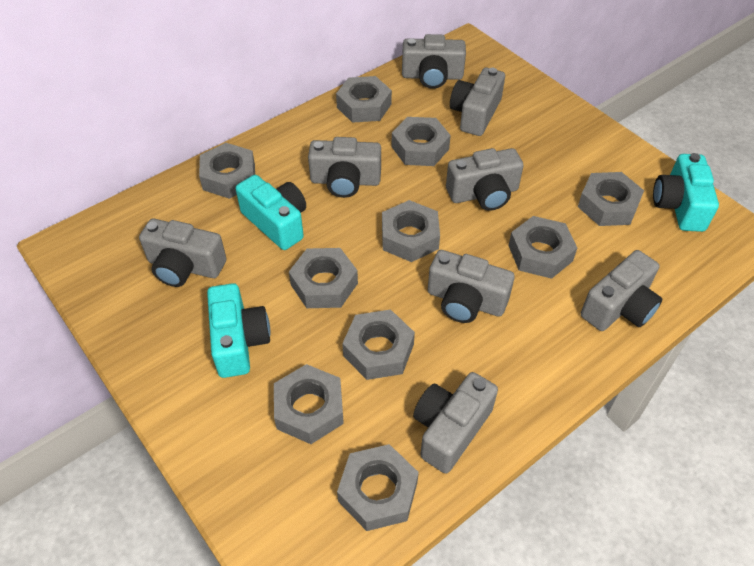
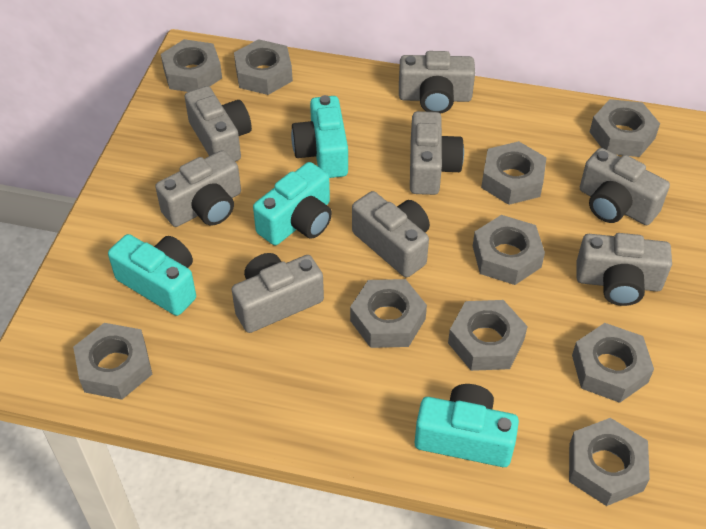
turquoise camera: [207,283,270,378] [236,175,306,250] [653,153,719,232] = 3 -> [108,234,196,316] [253,162,332,245] [291,95,348,178] [415,384,519,467] = 4

